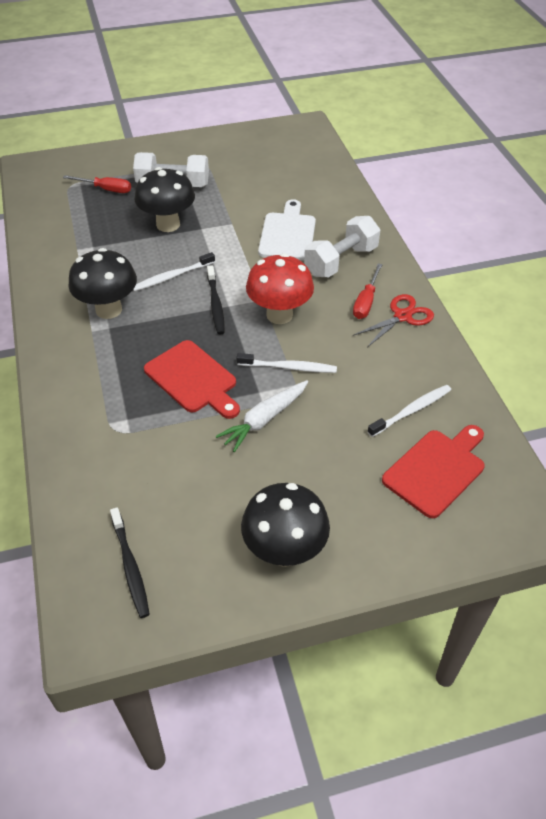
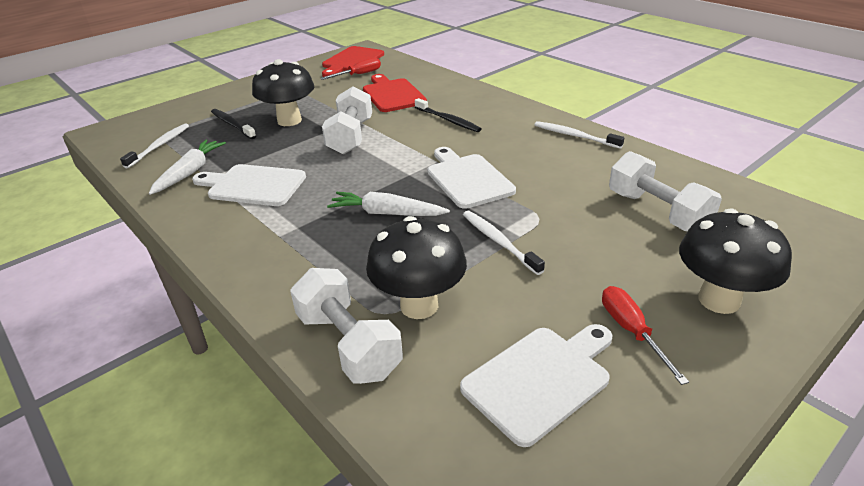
red mushroom: [246,253,314,324] = 1 -> none = 0
red scissors: [353,294,434,347] = 1 -> none = 0
white carrot: [216,380,308,452] = 1 -> [149,140,226,195] [327,192,450,216] = 2
white cutting board: [258,199,316,261] = 1 -> [192,164,306,206] [427,147,516,209] [460,324,613,447] = 3
white dumbbell: [133,152,209,187] [304,216,381,277] = 2 -> [290,268,403,384] [322,86,372,155] [609,151,722,231] = 3

